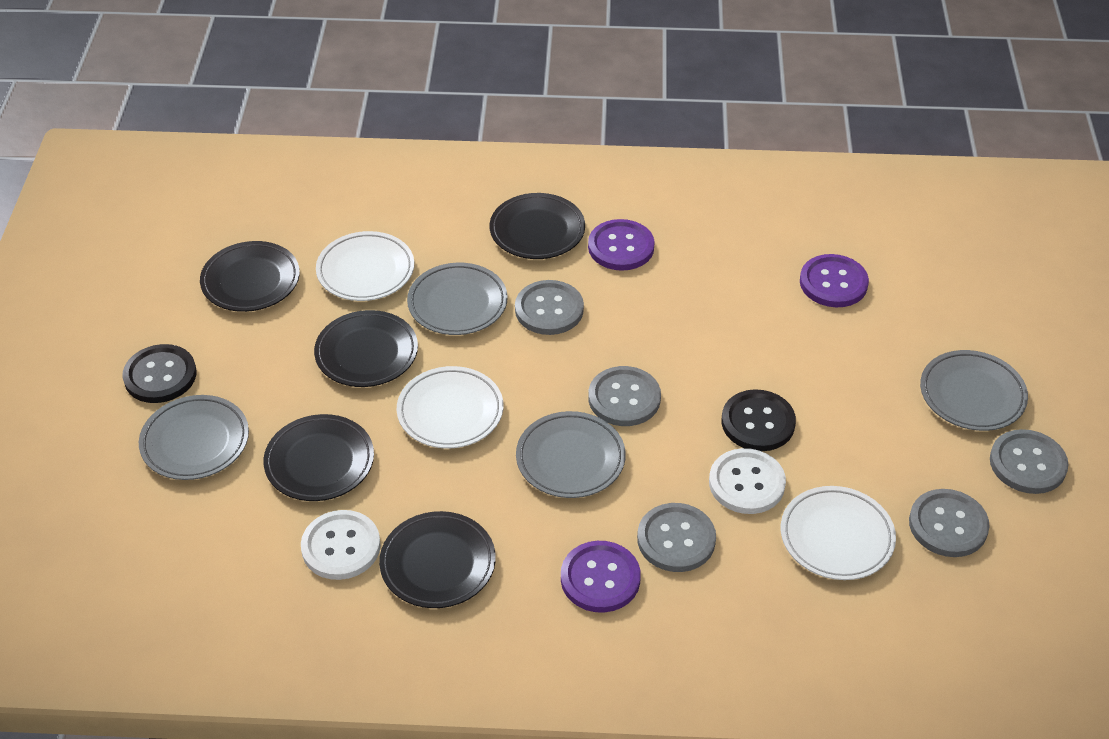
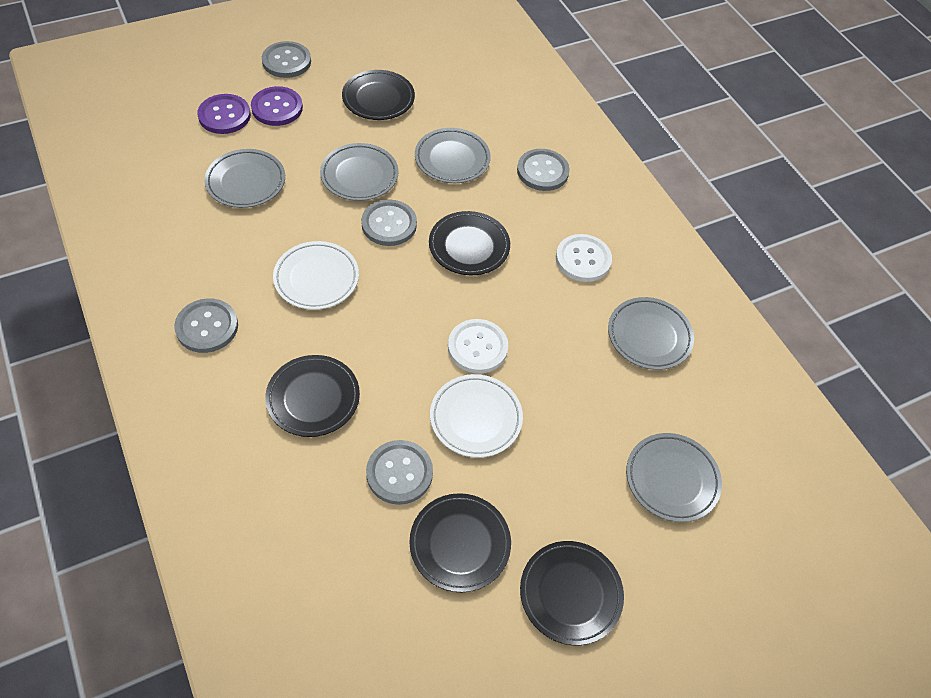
black button: [123,344,196,403] [721,389,796,451] = 2 -> none = 0
grey plate: [139,395,249,480] [407,263,508,335] [516,411,626,498] [920,350,1028,431] = 4 -> [204,149,285,208] [320,143,398,201] [415,128,491,183] [608,297,694,370] [626,433,722,522] = 5
purple button: [561,541,641,613] [588,219,655,271] [800,254,869,307] = 3 -> [197,94,251,134] [251,86,303,126] = 2
white plate: [316,231,414,301] [397,366,503,449] [781,486,896,580] = 3 -> [273,241,359,310] [430,374,523,458] = 2

